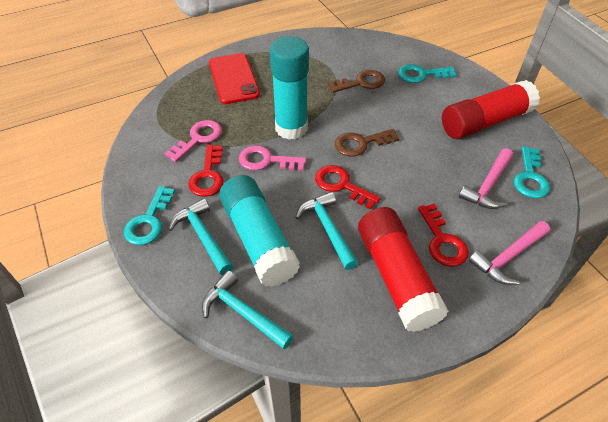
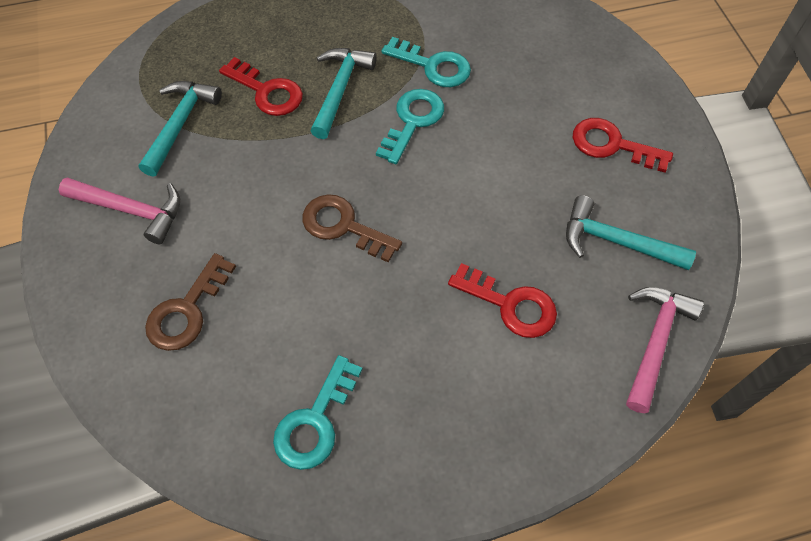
pink key: [164,120,222,162] [239,145,307,171] = 2 -> none = 0
red glue stick: [358,207,448,332] [442,80,540,139] = 2 -> none = 0
red phone: [209,53,260,104] = 1 -> none = 0
turquoise glue stick: [219,175,300,287] [270,36,309,140] = 2 -> none = 0

